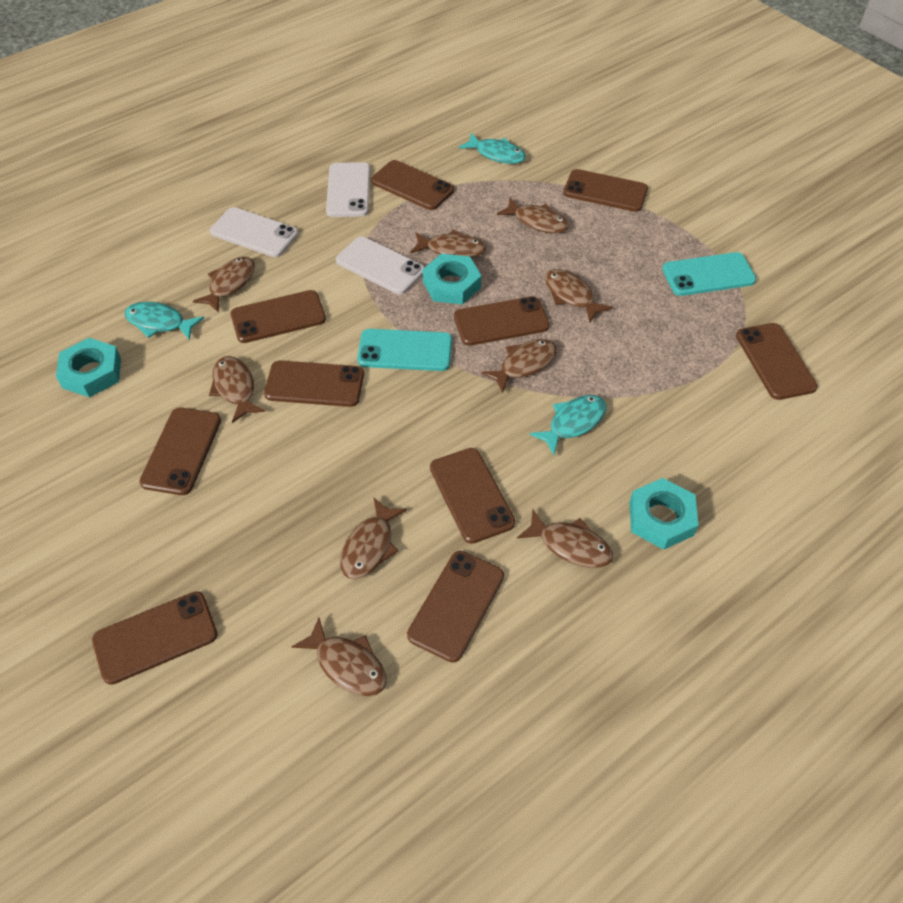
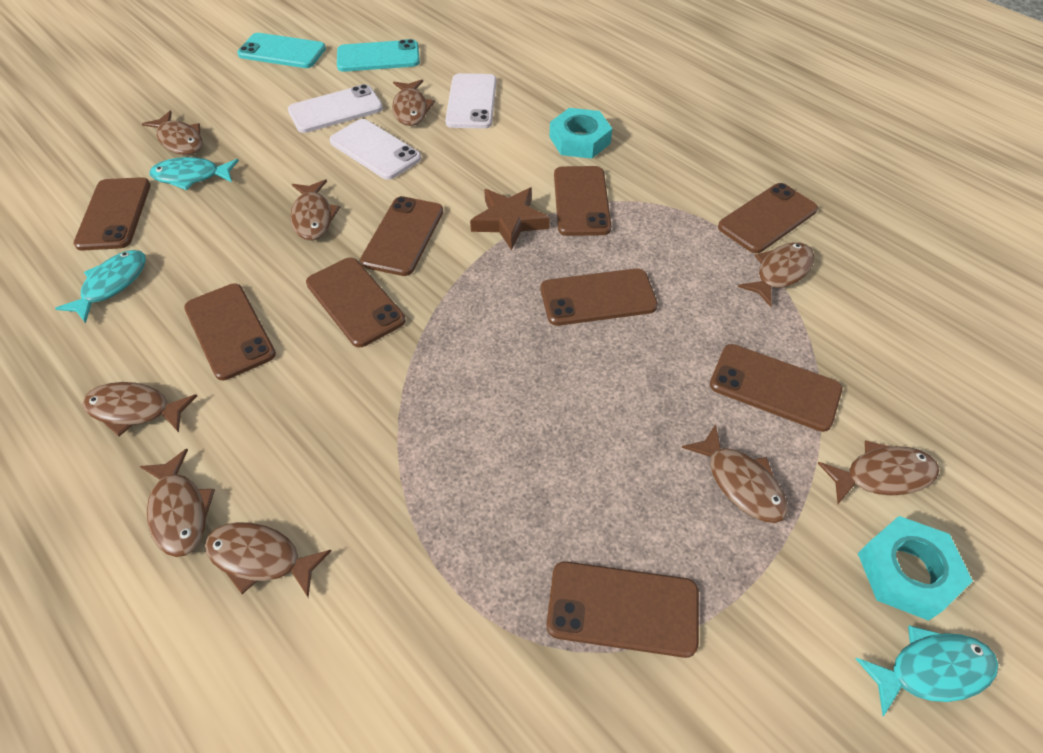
brown phone: [92,591,218,685] [139,408,221,495] [230,290,326,343] [264,360,364,407] [371,160,454,210] [407,551,504,662] [430,448,515,544] [454,296,550,346] [563,169,648,212] [736,323,818,400] = 10 -> [73,177,151,251] [184,284,276,380] [306,258,405,347] [360,196,443,276] [541,268,658,326] [547,561,699,658] [554,166,612,236] [710,344,842,432] [718,183,818,253] = 9
brown star: none = 0 -> [470,187,550,250] = 1
turquoise nut: [56,338,121,397] [423,254,481,304] [630,478,698,550] = 3 -> [549,108,612,159] [858,516,973,621] = 2

